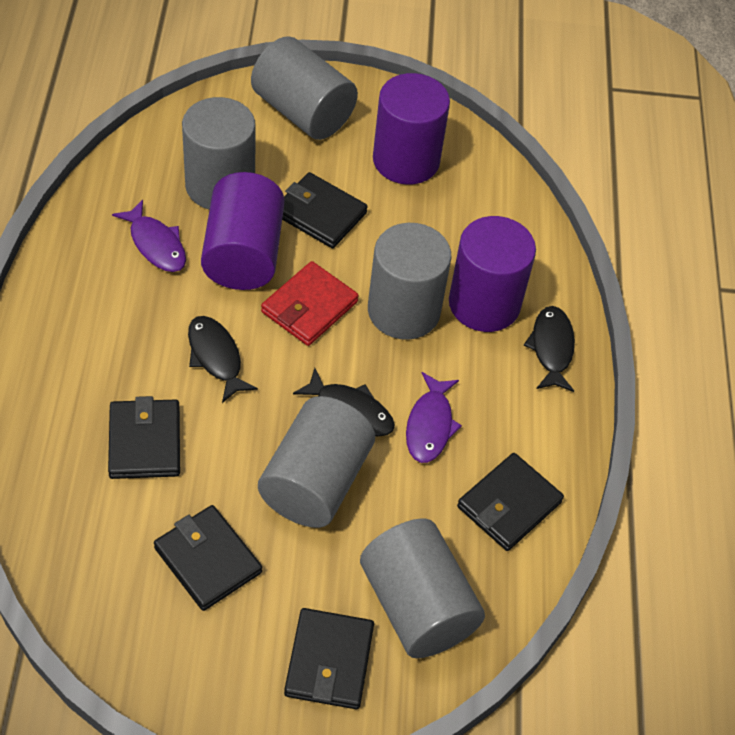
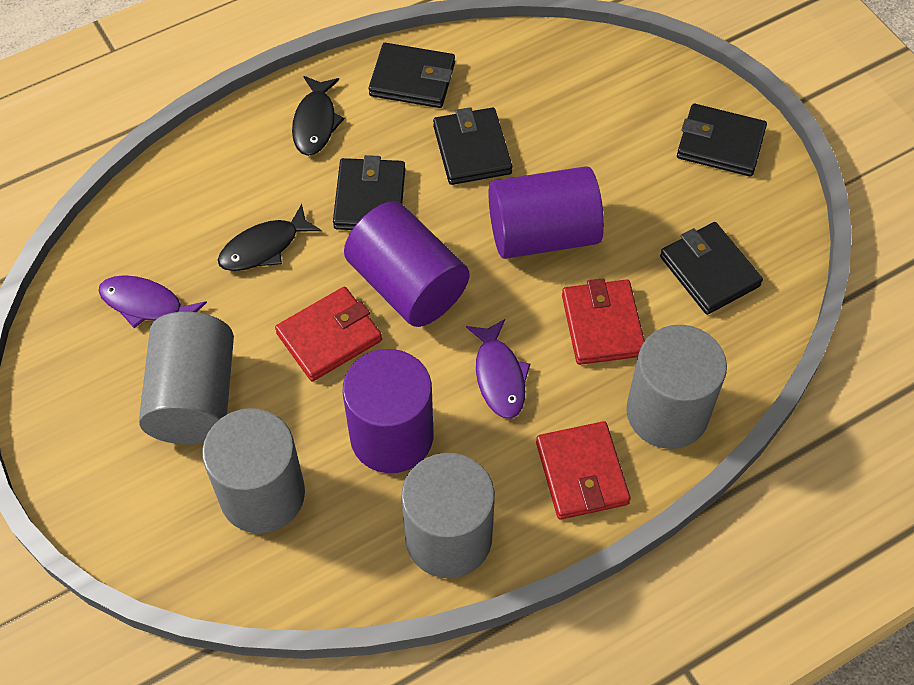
black fish: [188,316,258,403] [293,368,395,436] [524,306,575,392] = 3 -> [218,204,321,271] [292,76,345,156] = 2
grey cylinder: [182,97,256,210] [251,36,358,140] [258,396,375,528] [360,518,485,658] [368,223,451,340] = 5 -> [139,312,234,445] [202,408,305,533] [401,453,495,578] [626,325,727,449] = 4
red wallet: [261,261,359,346] = 1 -> [275,287,382,382] [536,421,631,520] [562,278,645,365] = 3

